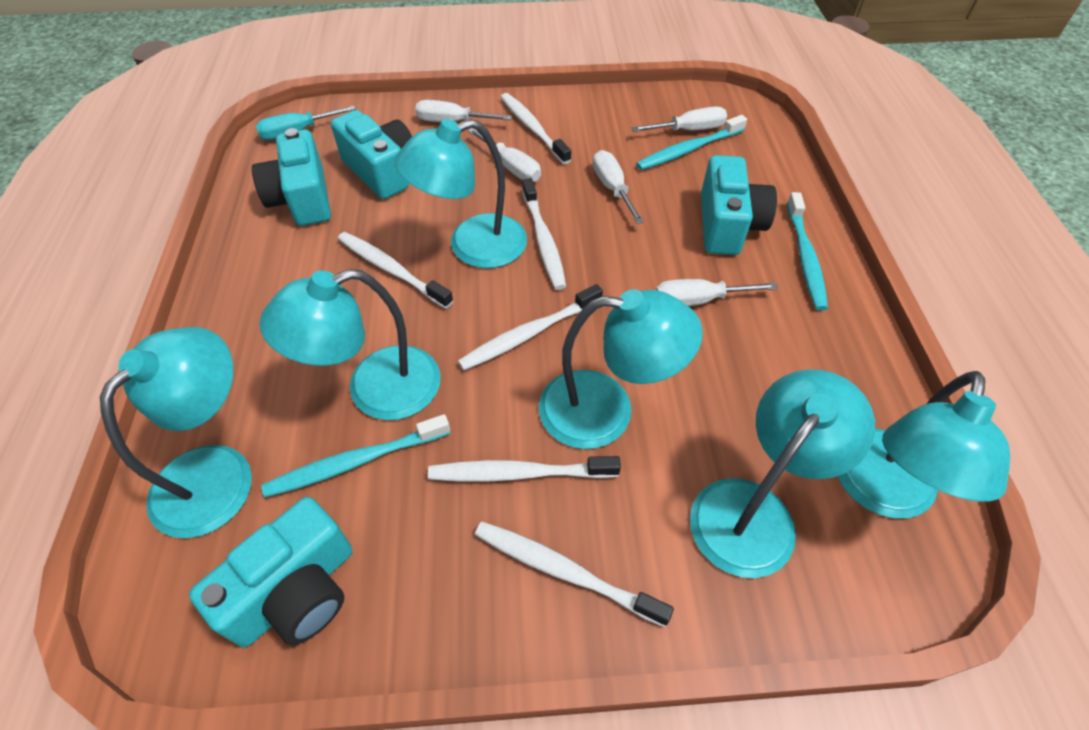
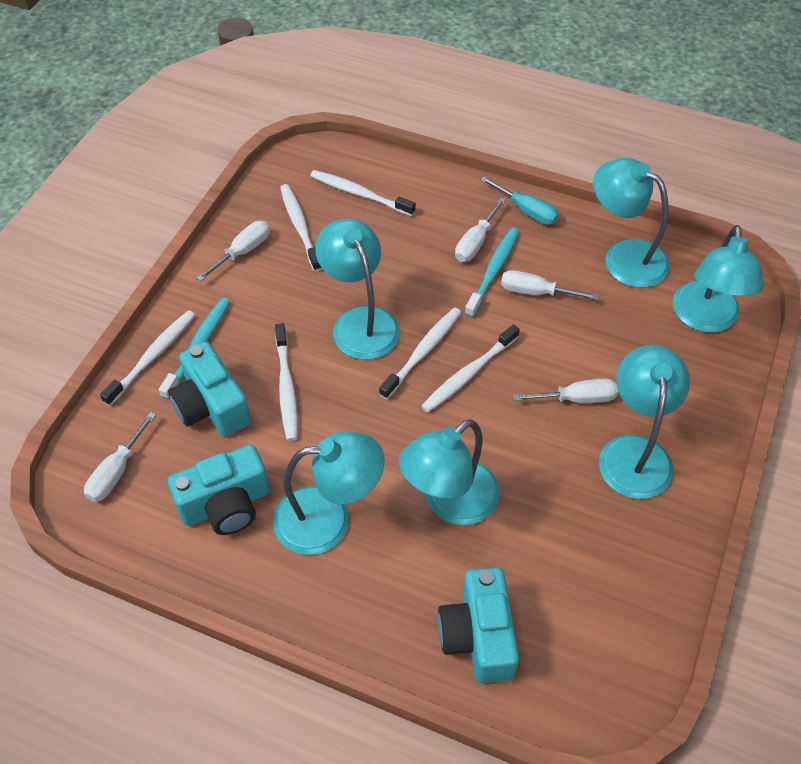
turquoise camera: [189,497,352,647] [252,128,331,226] [331,110,412,199] [701,155,777,255] = 4 -> [168,342,251,437] [168,445,270,535] [438,567,519,683] = 3
turquoise toothbrush: [261,414,450,497] [636,115,747,170] [787,192,828,311] = 3 -> [159,298,230,400] [464,228,519,318] = 2

